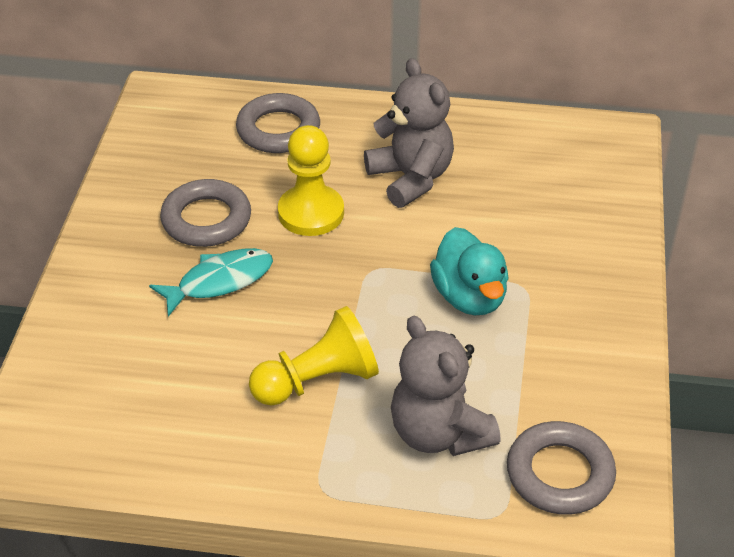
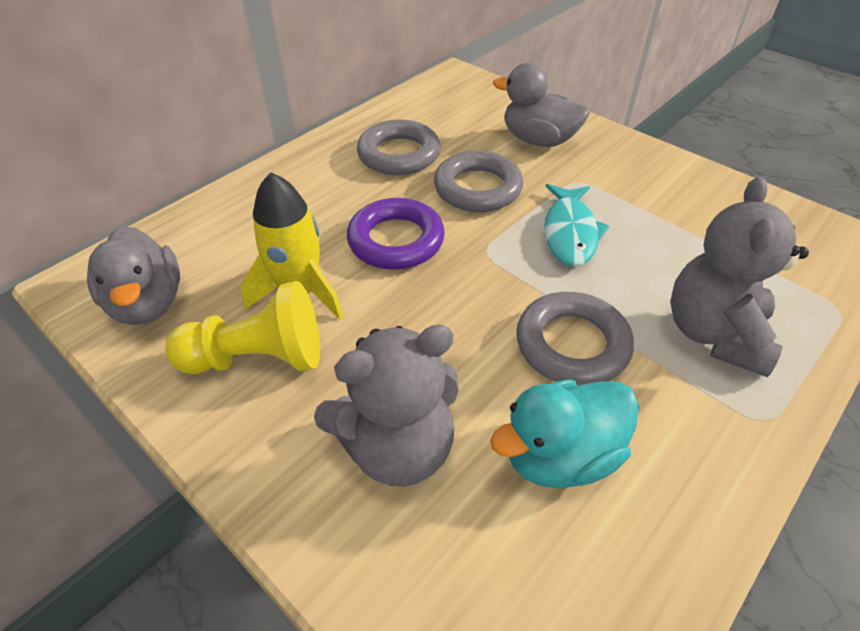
grey duck: none = 0 -> [87,226,180,325] [493,63,590,147] = 2
purple ring: none = 0 -> [347,198,445,270] = 1
yellow pawn: [249,306,379,406] [278,125,344,236] = 2 -> [165,281,320,374] = 1
yellow rocket: none = 0 -> [240,172,343,319] = 1

